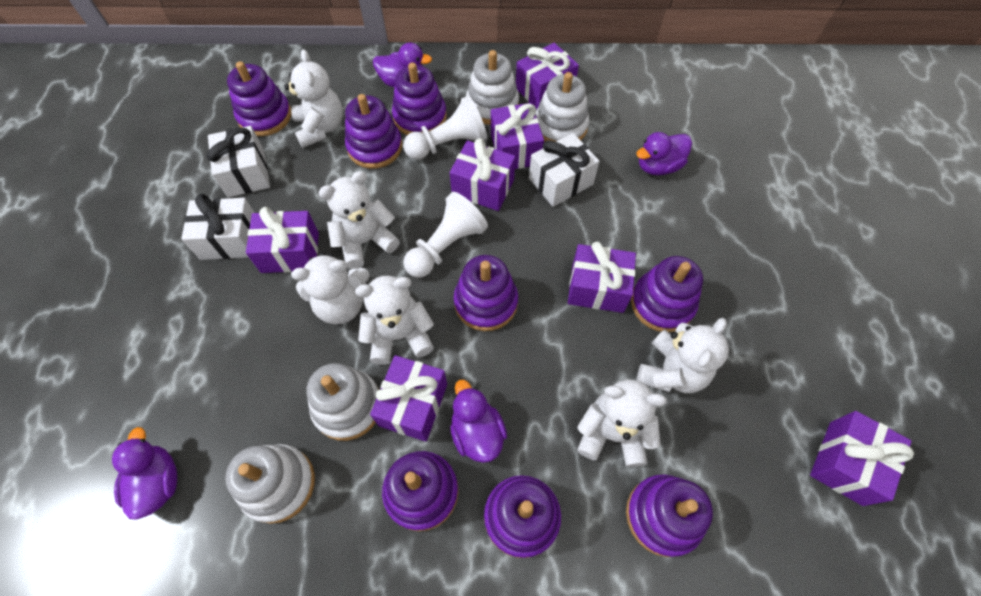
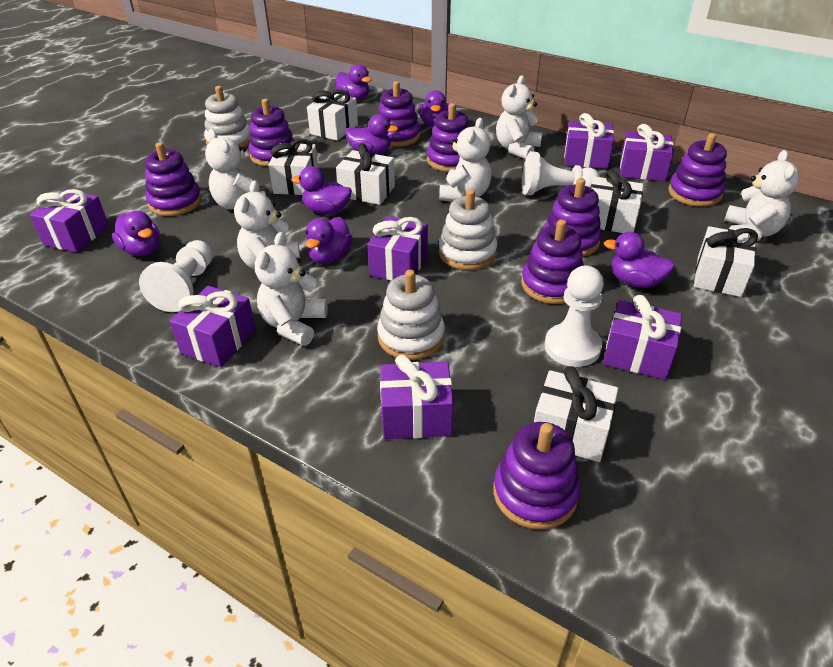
purple duck: [112,427,177,520] [373,43,432,87] [450,380,507,463] [636,132,692,175] = 4 -> [112,211,160,256] [291,166,352,214] [306,217,353,264] [336,64,371,100] [346,114,398,155] [419,90,449,127] [604,232,675,288] = 7
white gift: [181,194,255,260] [207,126,270,197] [529,133,599,207] = 3 -> [268,138,318,195] [307,90,358,141] [336,143,395,205] [534,366,618,462] [590,169,644,233] [694,226,758,297] = 6
white pawn: [403,95,487,160] [403,192,488,278] = 2 -> [139,240,213,312] [522,151,600,196] [544,266,604,367] = 3
white stacking toy: [225,444,315,524] [307,363,379,441] [466,50,519,125] [535,72,589,142] = 4 -> [204,86,251,148] [377,270,445,360] [439,189,497,270] = 3

